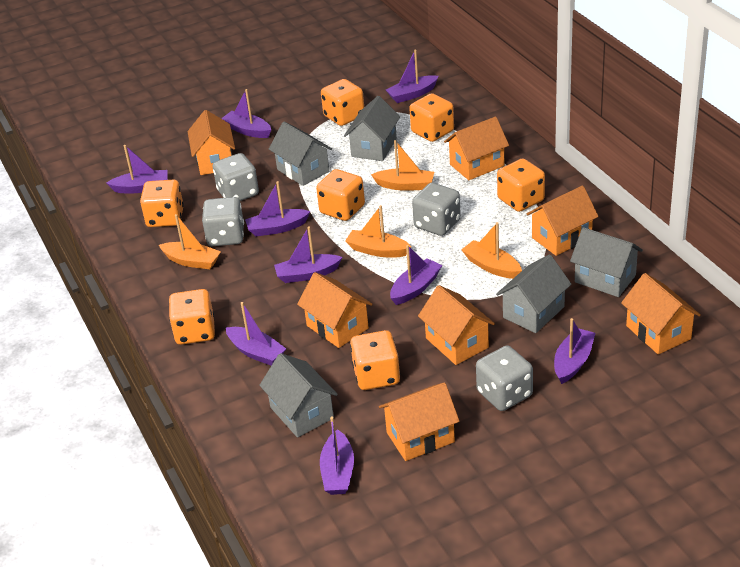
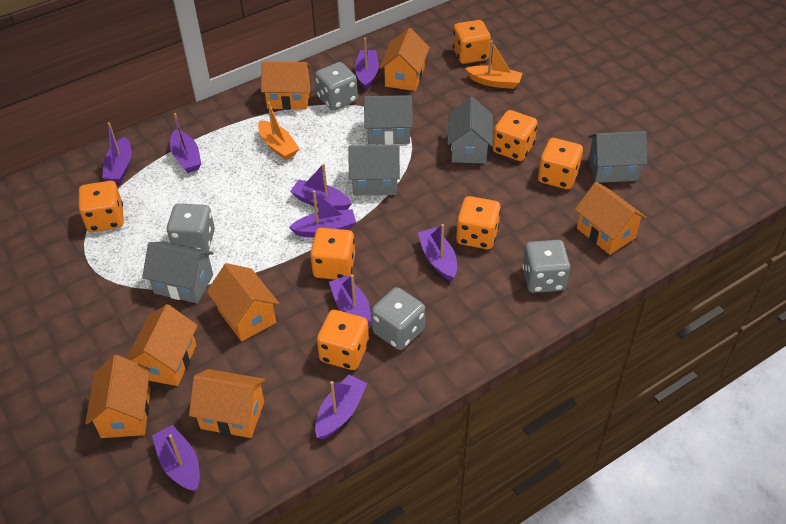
orange boat: [159,214,221,269] [345,205,411,257] [371,140,434,191] [461,222,522,279] = 4 -> [258,102,299,160] [465,41,523,89] = 2

